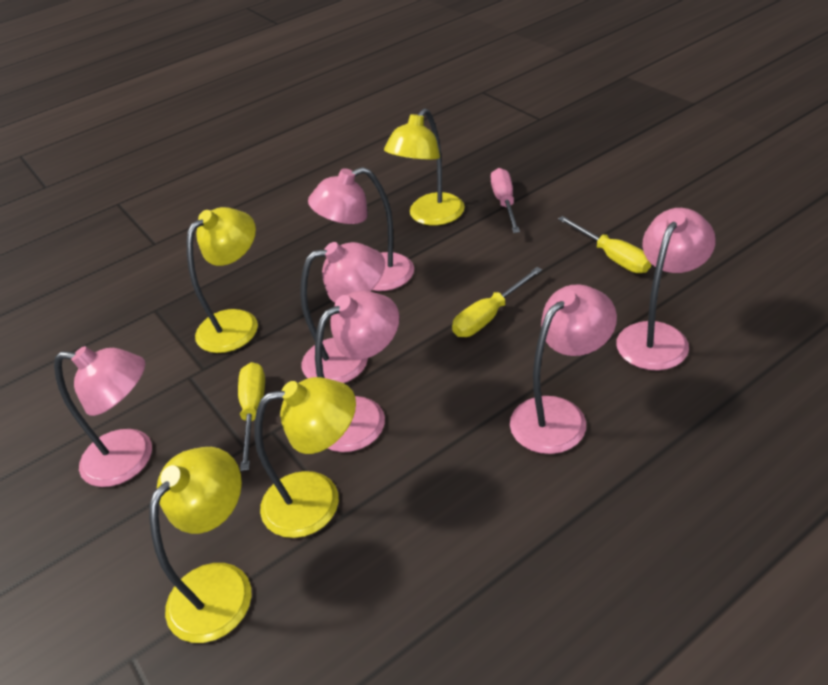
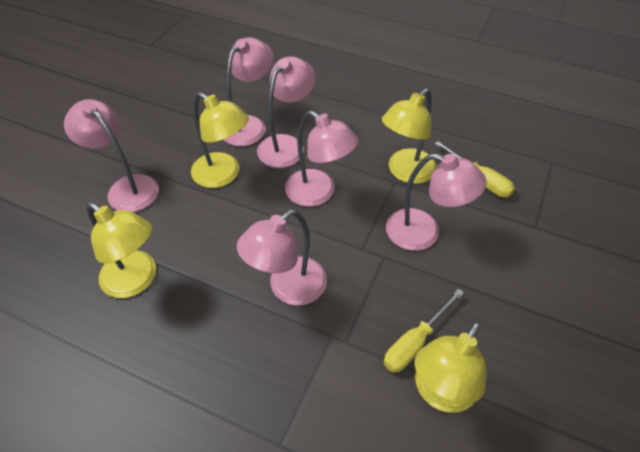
pink screwdriver: [491,168,520,233] = 1 -> none = 0
yellow screwdriver: [238,362,265,471] [452,267,542,337] [558,216,651,273] = 3 -> [384,289,464,373] [435,141,515,197] = 2

